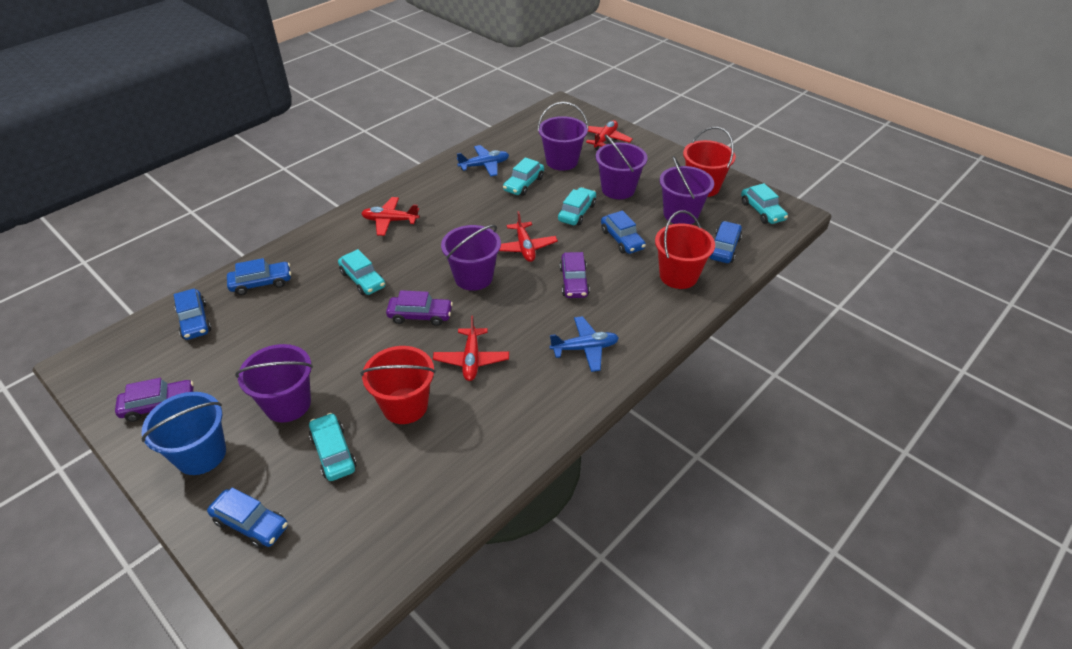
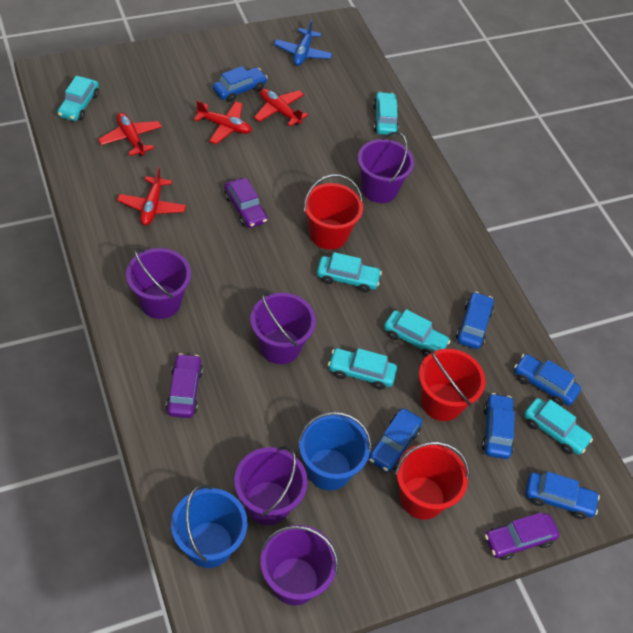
blue bucket: [141,392,226,475] = 1 -> [171,484,247,568] [298,412,371,490] = 2
blue car: [174,288,211,340] [207,487,288,549] [227,258,291,295] [601,210,646,254] [709,221,742,263] = 5 -> [213,66,267,102] [368,408,422,472] [456,292,494,349] [482,393,515,459] [514,354,581,406] [525,471,600,519] = 6
blue plane: [457,145,509,177] [549,316,619,372] = 2 -> [274,19,332,66] = 1
turquoise car: [309,413,356,481] [338,249,385,295] [503,157,544,196] [558,187,596,225] [741,183,788,224] = 5 -> [57,76,99,121] [317,252,382,293] [328,348,397,390] [373,92,399,135] [384,309,450,357] [524,398,593,455] = 6

